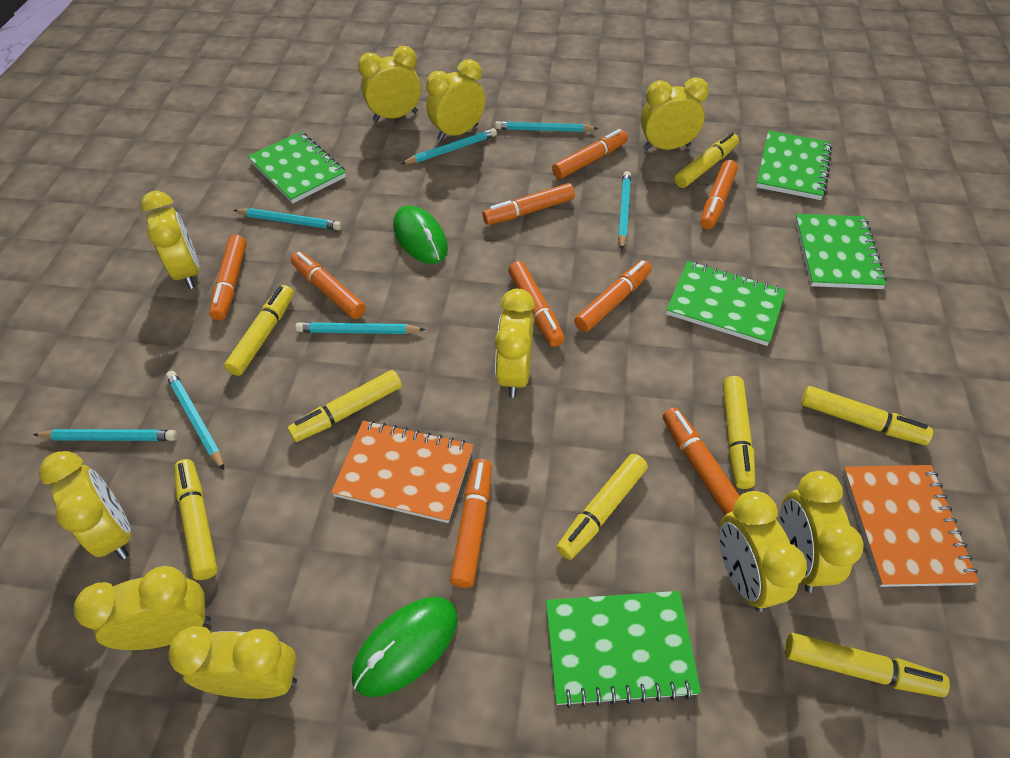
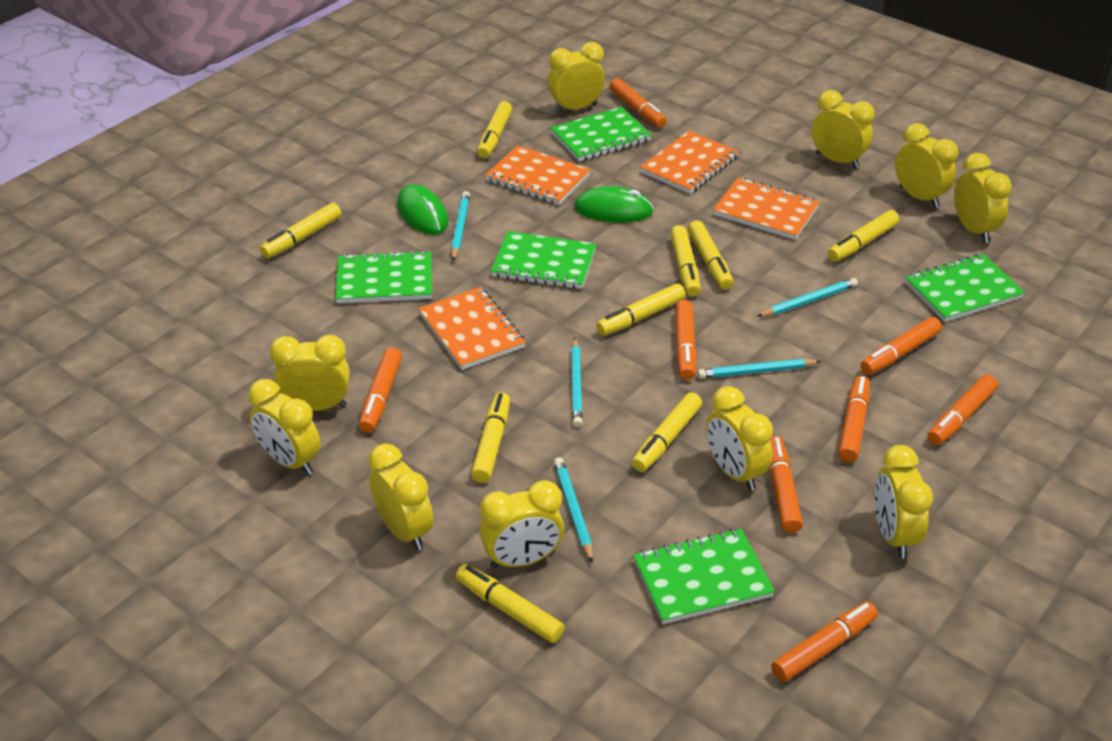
orange marker: [209,235,247,321] [291,252,366,319] [450,459,492,588] [482,183,575,225] [508,261,565,347] [552,129,628,179] [574,260,652,332] [663,408,740,515] [700,160,738,229] = 9 -> [359,347,402,433] [609,78,667,128] [675,300,697,380] [769,436,803,533] [771,601,878,682] [838,376,870,462] [860,317,942,375] [928,374,998,445] = 8
orange notebook: [331,420,473,523] [842,465,979,587] = 2 -> [418,287,526,370] [485,145,591,205] [640,130,739,194] [713,177,820,240] = 4
turquoise pencil: [33,429,177,441] [166,371,224,470] [233,208,342,230] [295,322,426,334] [401,128,497,164] [495,121,598,132] [618,171,631,250] = 7 -> [451,191,470,261] [554,457,593,563] [571,338,583,427] [697,359,821,379] [757,278,858,317] = 5
yellow marker: [174,459,218,580] [224,285,294,376] [287,370,402,442] [556,454,648,560] [674,132,739,188] [722,376,755,489] [785,633,950,697] [801,386,933,445] = 8 -> [260,203,341,258] [456,564,565,643] [471,392,510,483] [477,101,512,158] [596,284,686,336] [632,392,702,472] [670,225,701,297] [688,220,733,290] [828,210,899,261] = 9

